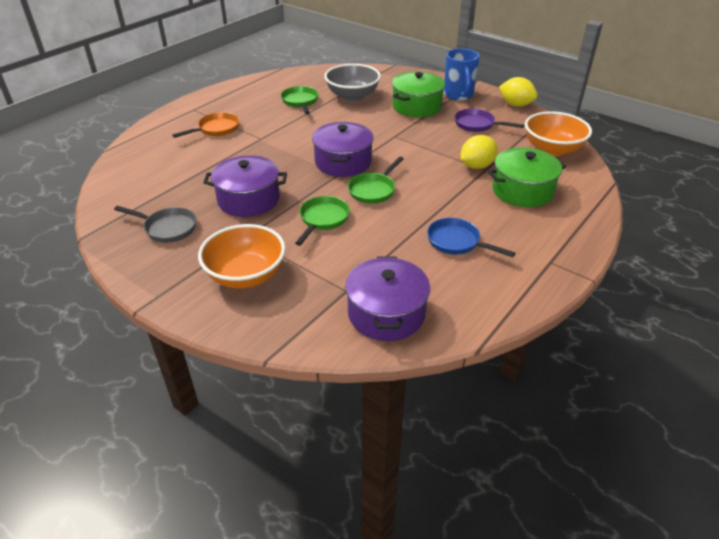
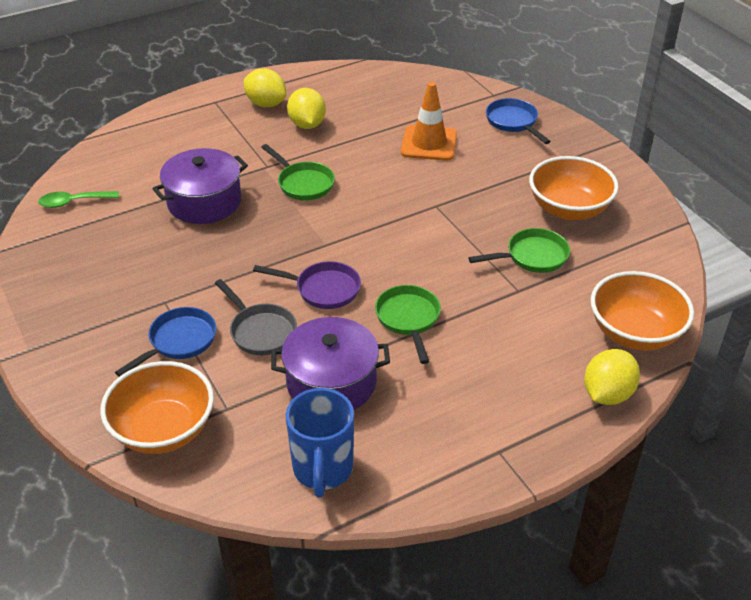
blue pan: [427,218,515,257] = 1 -> [115,307,216,377] [486,98,551,144] = 2
green pot: [392,72,445,117] [488,147,567,207] = 2 -> none = 0
green spoon: none = 0 -> [38,191,119,208] = 1
grey bowl: [324,64,381,101] = 1 -> none = 0
orange bowl: [198,224,286,288] [525,111,592,156] = 2 -> [100,361,214,454] [529,156,619,220] [591,271,694,351] = 3
orange pan: [172,112,239,138] = 1 -> none = 0
orange traffic cone: none = 0 -> [401,82,457,161] = 1
purple pot: [203,155,287,217] [312,122,374,177] [345,256,430,341] = 3 -> [152,148,248,224] [271,317,390,410] = 2
yellow lemon: [461,135,498,169] [499,77,538,107] = 2 -> [244,69,286,107] [287,88,326,129] [584,349,640,405] = 3

